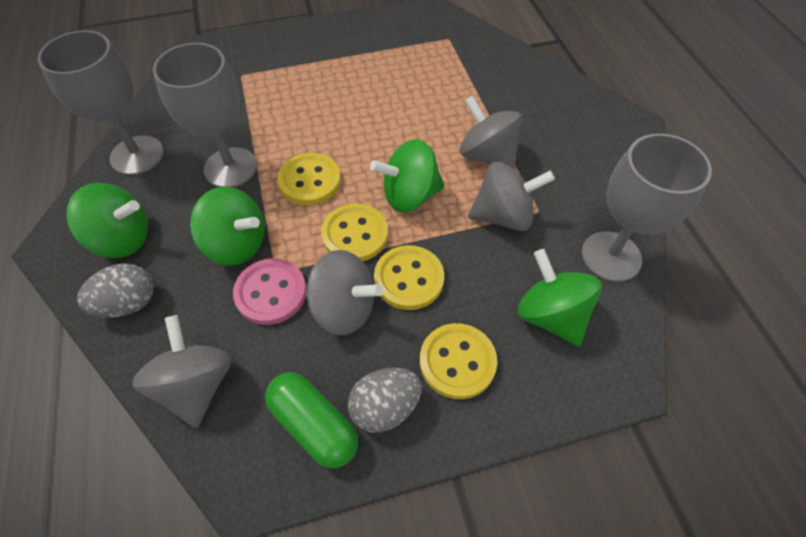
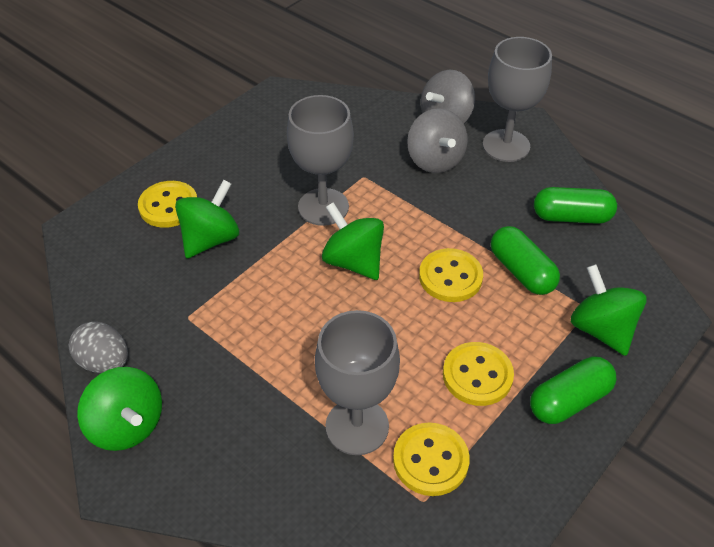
green capsule: [265,372,358,468] = 1 -> [491,226,560,295] [530,356,616,424] [534,187,617,224] = 3
grey egg: [77,263,154,318] [348,368,422,433] = 2 -> [69,321,128,373] = 1
grey spinning top: [132,315,231,428] [306,250,383,335] [460,96,522,170] [468,162,555,231] = 4 -> [407,108,468,173] [421,70,475,123] = 2
pink button: [233,258,307,325] = 1 -> none = 0

